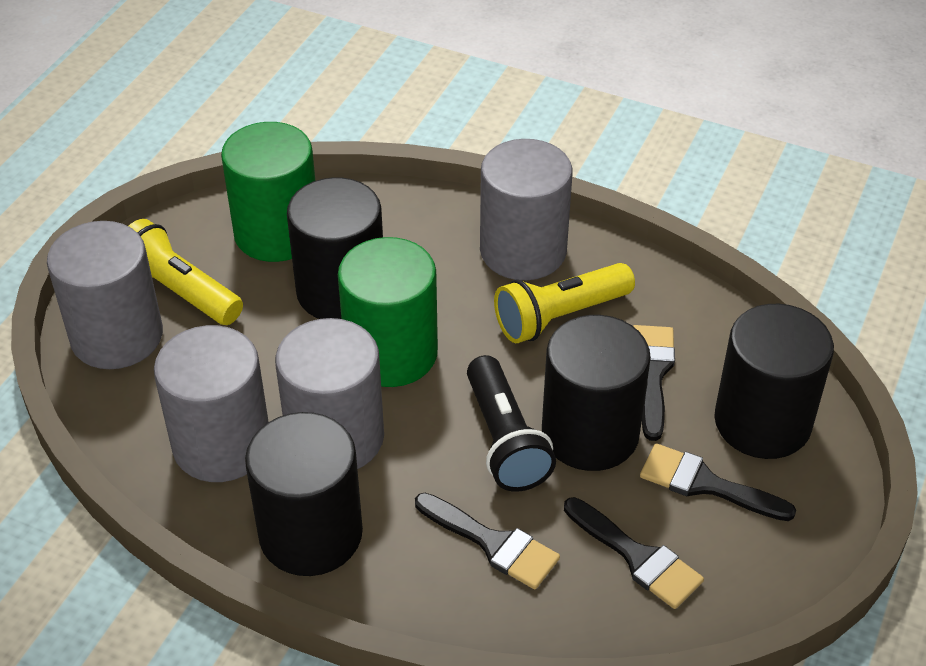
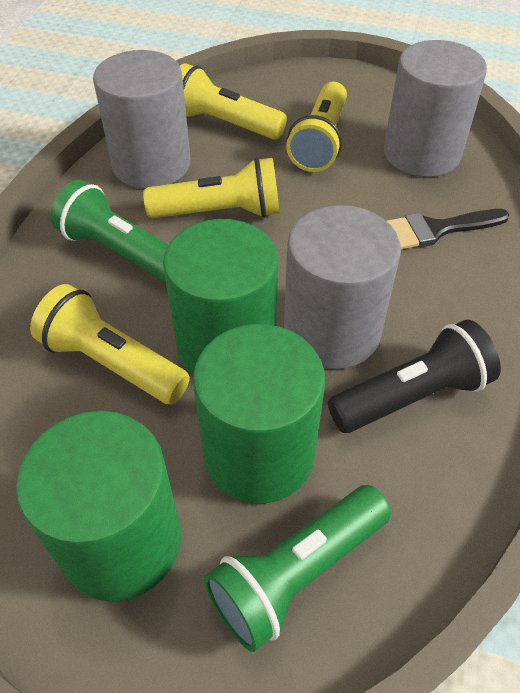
black brush: [415,493,560,589] [564,497,704,609] [633,325,675,441] [640,443,796,521] = 4 -> [387,209,509,249] = 1
black cylinder: [245,412,363,576] [287,178,383,319] [542,315,651,471] [714,304,834,459] = 4 -> none = 0
green cylinder: [221,122,315,262] [338,237,438,387] = 2 -> [16,411,181,602] [163,219,278,374] [193,324,325,504] = 3
green flashlight: none = 0 -> [50,180,168,283] [204,485,391,652] = 2
grey cylinder: [47,221,163,369] [154,325,269,482] [275,318,384,469] [480,139,573,280] = 4 -> [93,50,190,189] [284,205,401,369] [384,40,487,177] = 3
yellow flashlight: [129,219,243,325] [494,263,635,343] = 2 -> [30,284,190,405] [143,157,279,219] [180,63,287,140] [286,82,347,172] = 4

